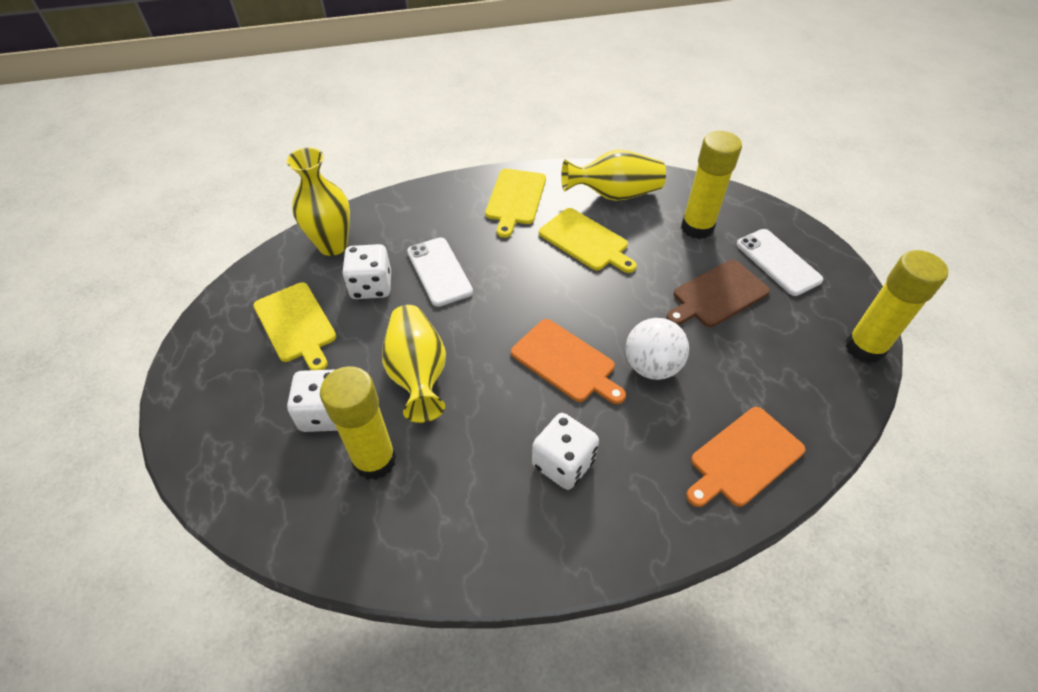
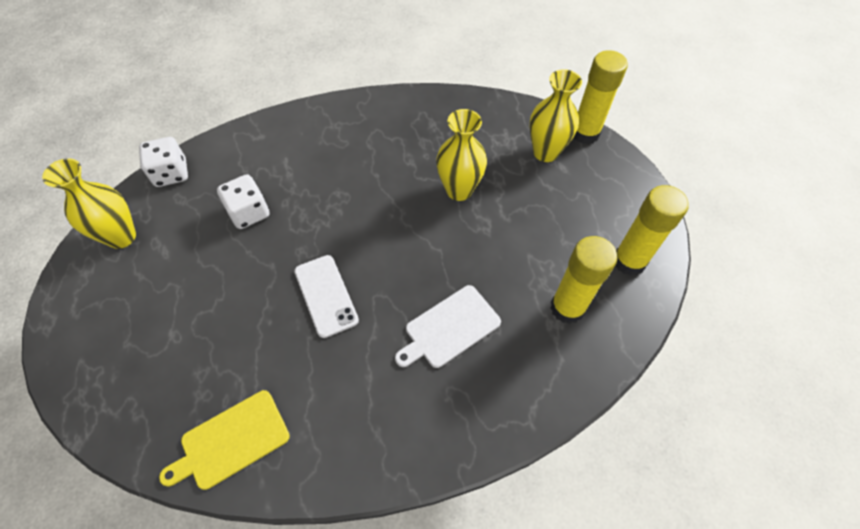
brown cutting board: [666,260,770,327] = 1 -> none = 0
orange cutting board: [511,319,626,404] [686,407,805,507] = 2 -> none = 0
white ball: [626,318,689,380] = 1 -> none = 0
white cutting board: none = 0 -> [395,285,501,368] = 1
white dice: [287,370,338,432] [342,244,391,299] [532,413,599,490] = 3 -> [139,137,188,187] [217,174,270,229] = 2
white phone: [407,237,473,307] [736,229,823,296] = 2 -> [294,255,359,338] = 1
yellow cutting board: [253,282,336,370] [485,169,546,238] [539,208,637,273] = 3 -> [159,390,290,490] = 1

